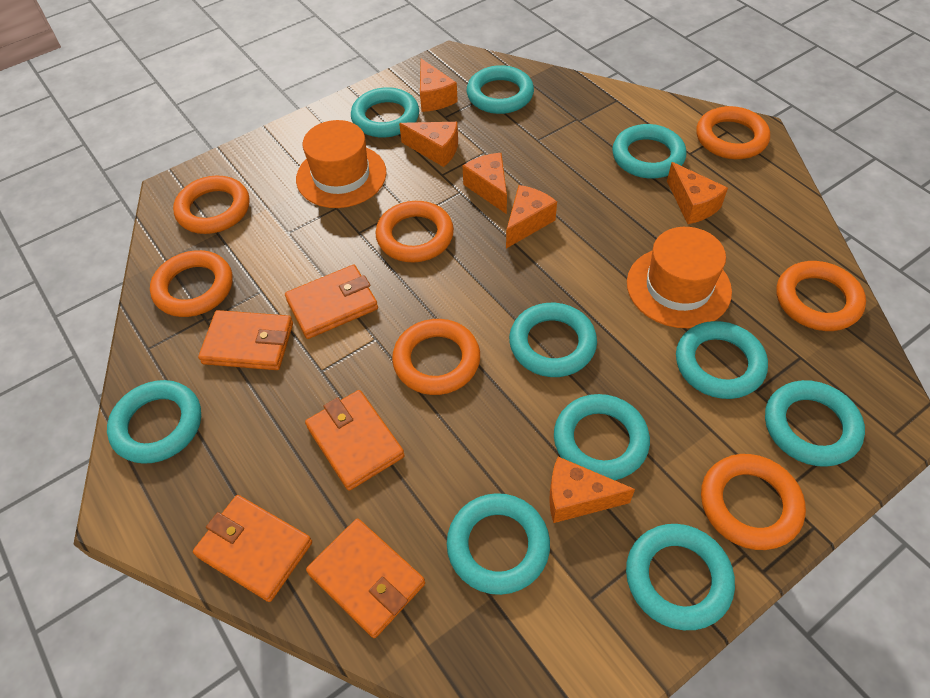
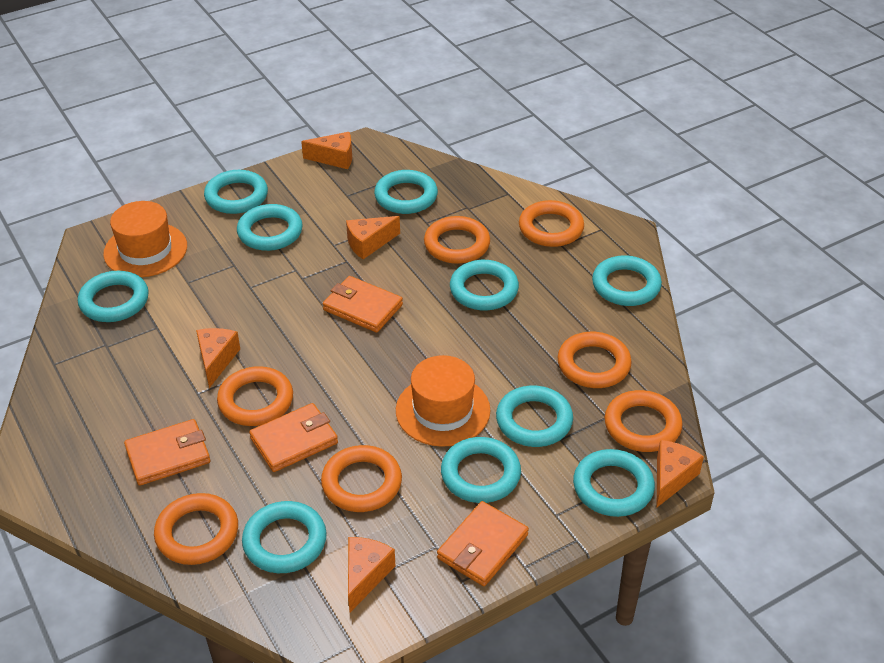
orange cheese: [399,122,458,167] [420,59,458,112] [463,153,507,214] [506,185,557,248] [549,457,635,523] [667,162,728,224] = 6 -> [196,328,240,388] [301,132,352,169] [346,216,400,259] [348,537,395,612] [657,440,704,507] = 5
orange wallet: [193,495,312,602] [198,310,293,370] [285,265,378,339] [305,390,405,491] [306,518,425,638] = 5 -> [124,419,210,486] [249,403,338,472] [323,276,403,333] [437,501,529,586] = 4

